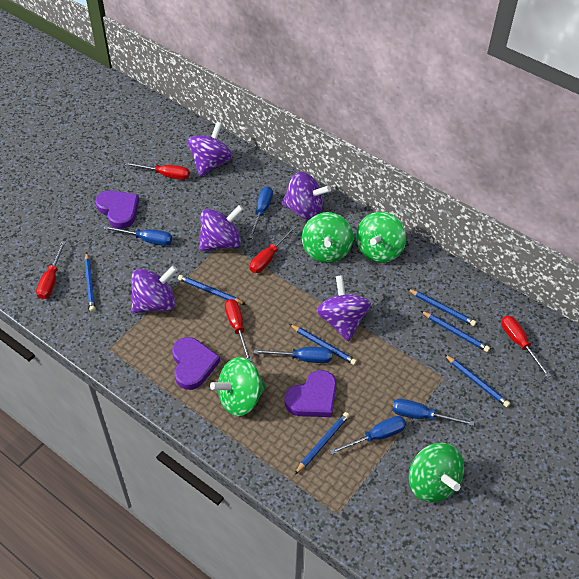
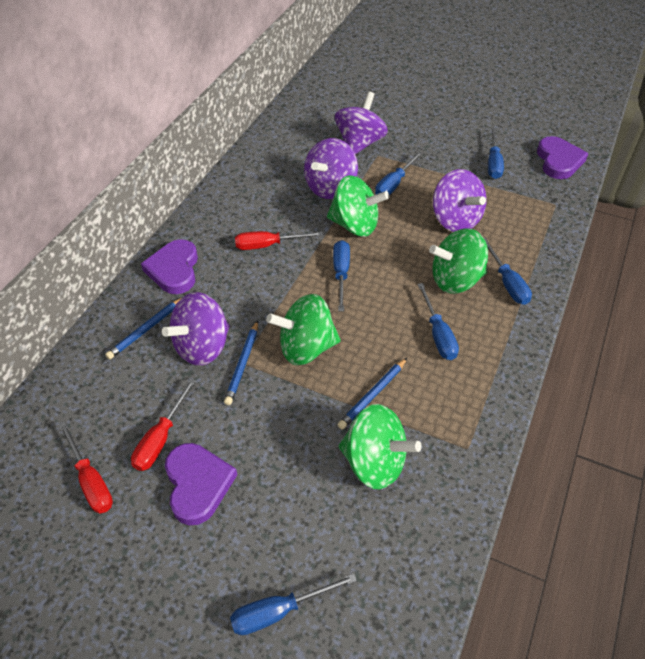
blue pencil: [85,252,95,312] [178,275,246,305] [289,324,357,365] [295,412,349,474] [408,289,476,326] [421,311,490,352] [444,354,510,407] = 7 -> [105,297,183,359] [224,320,258,405] [337,358,407,430] = 3
blue screwdriver: [104,226,172,246] [249,186,273,239] [254,347,332,363] [329,416,406,455] [392,399,474,426] = 5 -> [230,574,357,635] [333,240,350,312] [375,151,422,195] [417,283,459,360] [484,238,532,305] [488,128,504,179] = 6
purple spinning top: [131,265,177,313] [188,122,232,177] [199,205,244,251] [282,172,331,220] [317,275,371,342] = 5 -> [162,292,230,366] [304,138,358,199] [335,92,388,155] [433,169,487,232] = 4
red screwdriver: [36,241,66,300] [125,162,190,180] [225,299,252,361] [250,226,296,273] [501,316,551,377] = 5 -> [59,421,113,514] [131,379,196,471] [235,231,323,250] = 3

